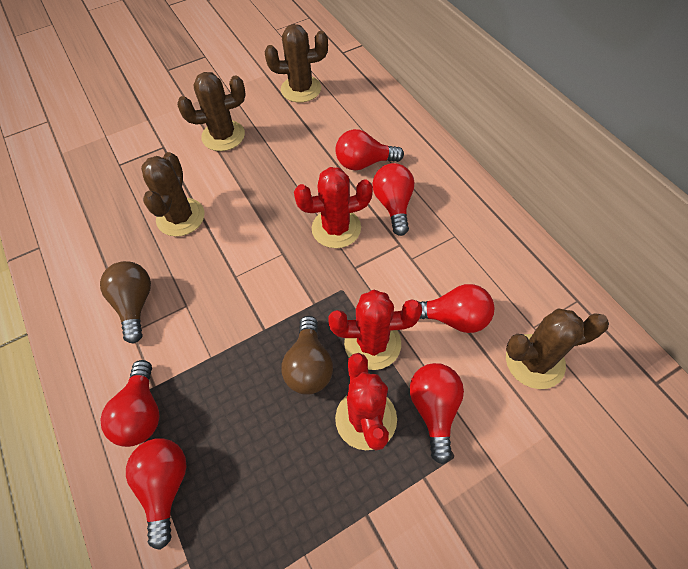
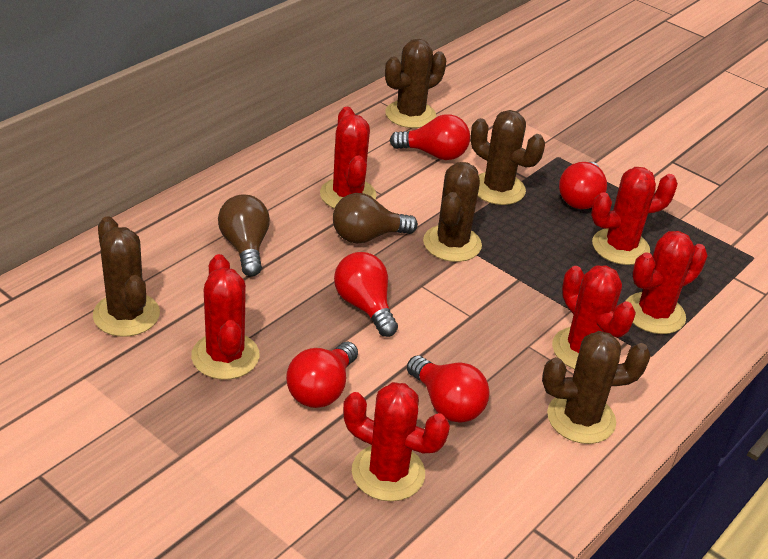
brown cactus: [141,152,205,237] [177,72,246,151] [265,24,328,102] [506,309,609,389] = 4 -> [93,216,160,337] [385,39,446,128] [423,162,482,262] [471,110,545,205] [542,331,651,444] = 5
red cactus: [294,167,373,248] [328,290,422,370] [335,353,397,450] = 3 -> [191,254,260,380] [320,107,376,209] [343,382,450,501] [552,265,636,369] [591,167,678,265] [626,231,707,334] = 6
red light bulb: [100,360,159,447] [126,438,187,550] [335,129,404,170] [372,163,414,236] [410,363,464,464] [418,284,495,333] = 6 -> [286,342,358,408] [334,252,398,337] [390,114,470,160] [407,356,490,423] [559,162,607,209] = 5

